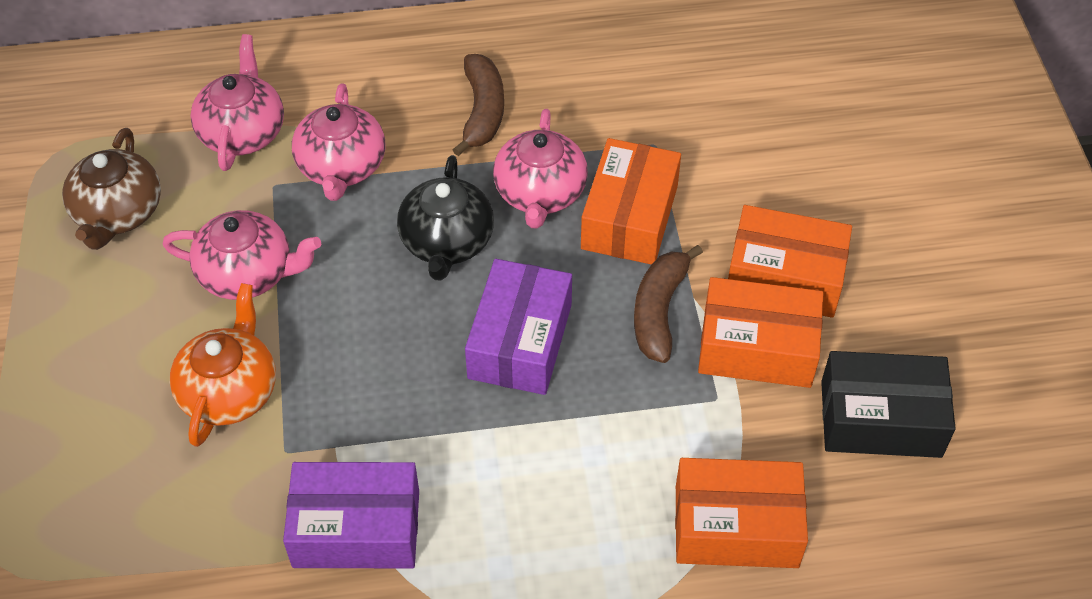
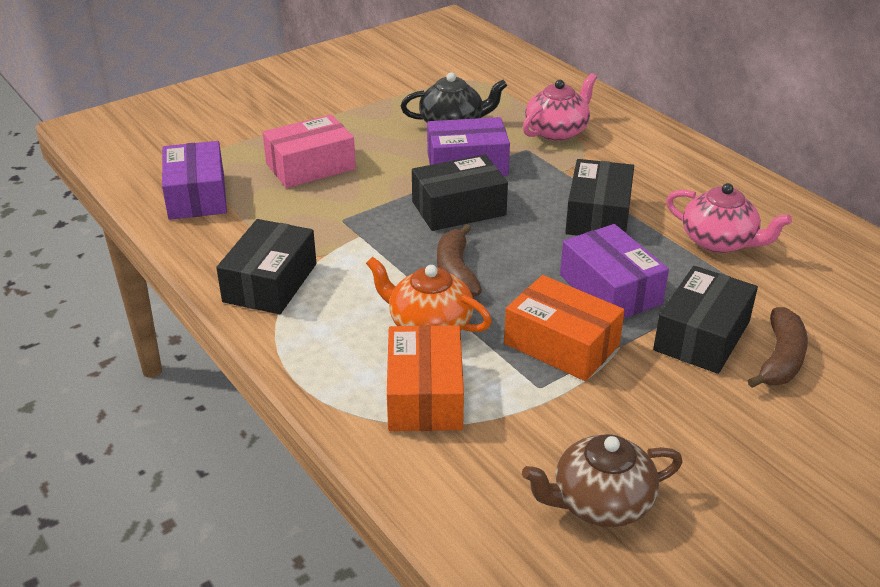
black box: [821,351,956,458] = 1 -> [216,219,316,314] [412,154,508,231] [565,159,634,236] [653,266,758,374] = 4
orange box: [581,138,681,265] [675,458,808,568] [698,277,823,388] [728,205,852,318] = 4 -> [387,325,464,431] [504,275,625,381] = 2
pink box: none = 0 -> [263,115,356,188] = 1
pink teapot: [163,210,321,300] [191,34,284,171] [292,83,386,201] [493,109,588,229] = 4 -> [523,73,597,141] [666,183,792,253] = 2
purple box: [283,462,419,568] [465,259,572,395] = 2 -> [162,141,227,220] [427,117,510,176] [560,224,669,319] = 3

